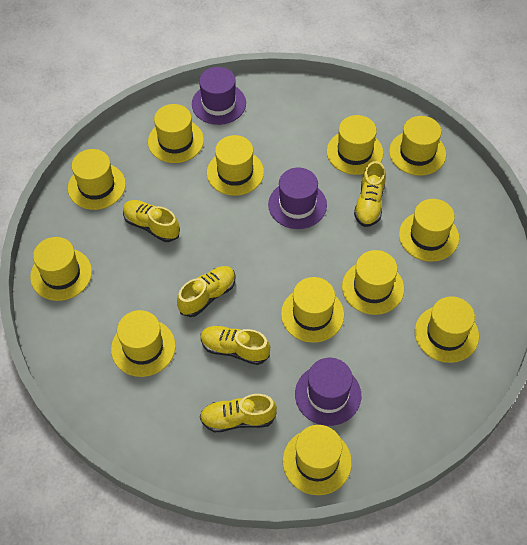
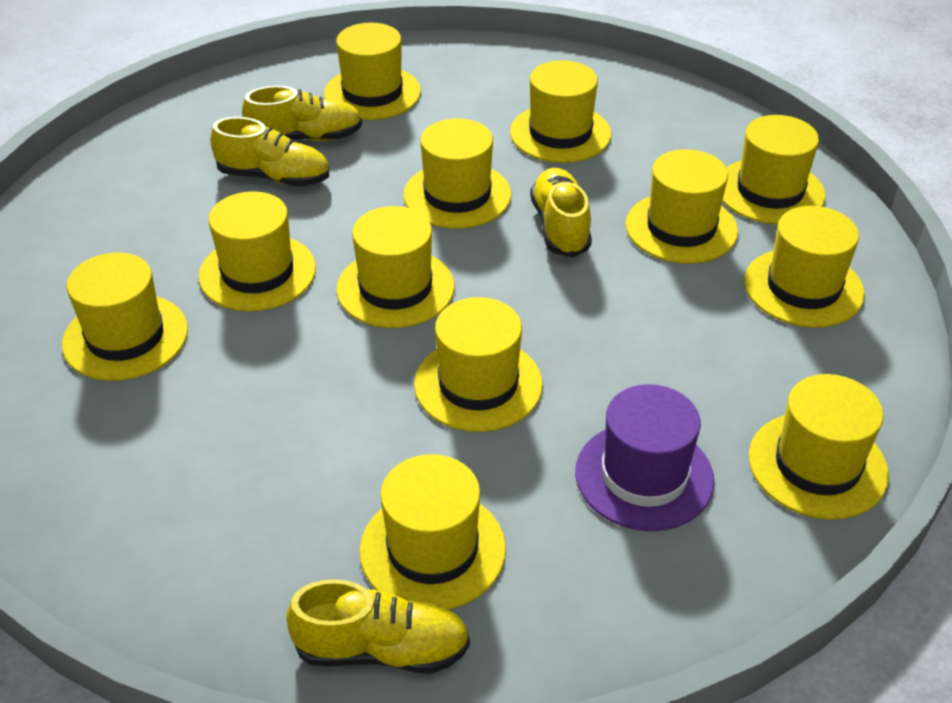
purple hat: [192,67,246,125] [268,167,327,229] [295,358,361,426] = 3 -> [575,384,714,531] = 1
yellow shoe: [123,200,180,242] [177,266,236,317] [200,326,270,365] [200,394,277,432] [354,161,386,227] = 5 -> [210,117,329,187] [242,86,362,141] [286,579,470,674] [530,168,592,258] = 4

